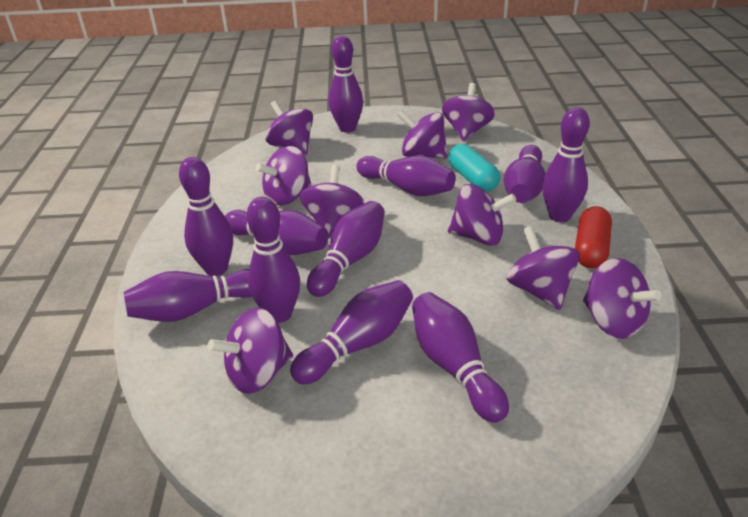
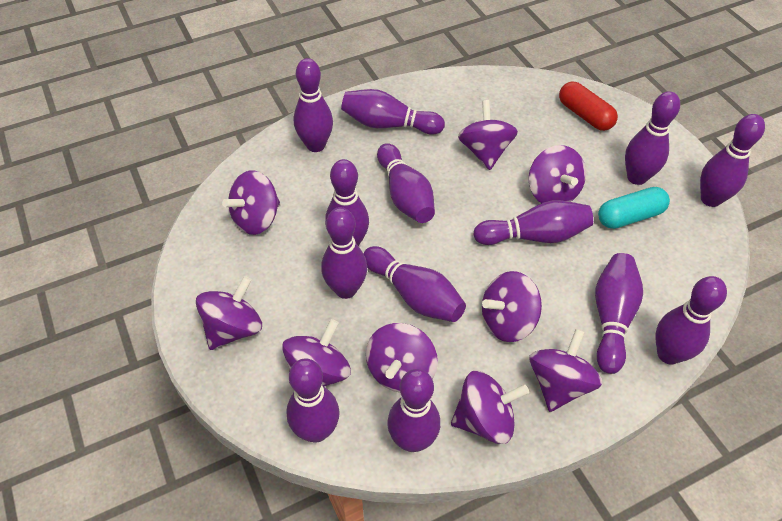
purple bowling pin: [123,269,252,322] [179,157,233,276] [225,210,328,255] [246,197,300,323] [290,280,413,385] [307,201,385,297] [329,36,363,132] [356,155,456,196] [412,292,509,423] [504,145,545,203] [542,107,590,222] = 11 -> [286,359,340,443] [294,58,333,152] [321,207,367,299] [325,159,369,246] [341,89,445,135] [363,246,466,322] [377,143,435,223] [387,369,440,452] [473,200,593,245] [595,253,643,374] [625,92,680,185] [655,276,727,364] [700,114,765,207] = 13

